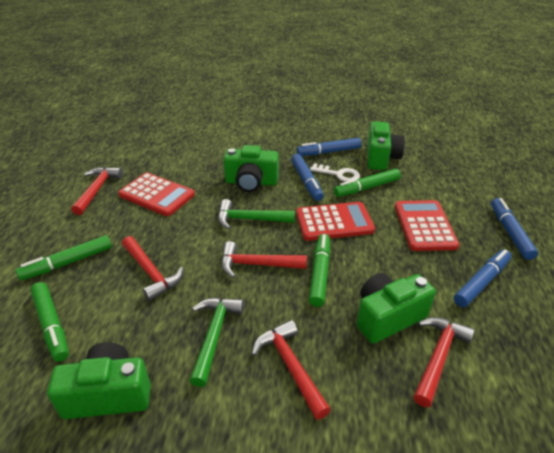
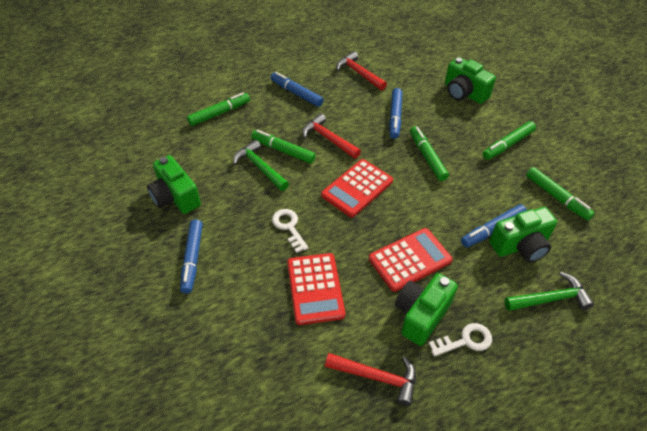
green marker: [16,235,112,280] [30,282,69,362] [309,234,330,307] [334,169,401,197] = 4 -> [187,92,250,126] [251,130,316,163] [410,126,449,181] [483,121,536,160] [526,167,595,221] = 5
red hammer: [71,167,123,215] [122,236,184,301] [221,241,307,278] [252,320,331,420] [414,317,475,407] = 5 -> [302,113,361,159] [325,353,416,406] [336,51,387,90] = 3
white key: [310,163,360,182] = 1 -> [272,209,308,253] [429,323,492,357] = 2

